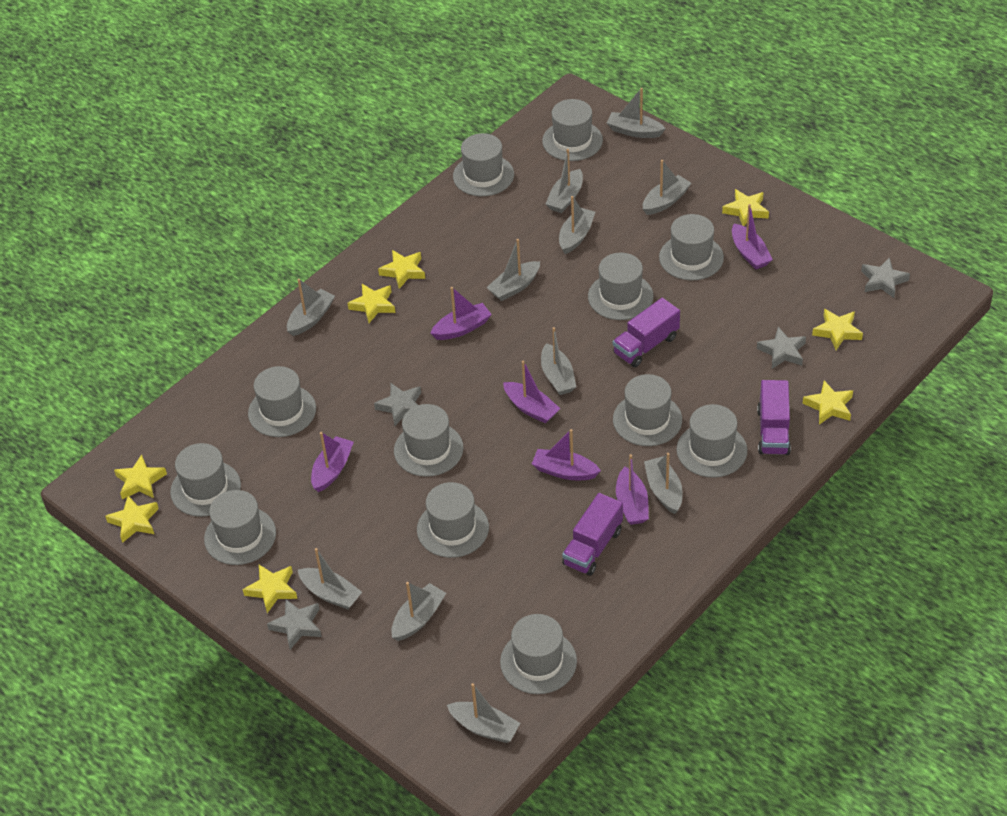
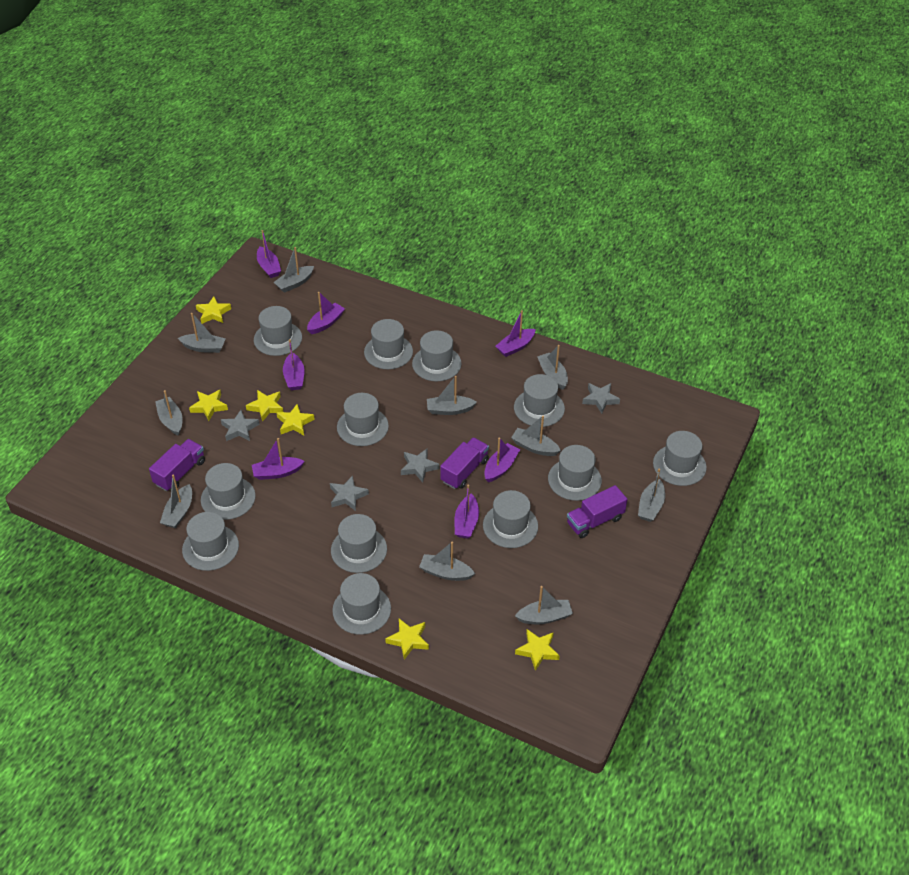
grey boat: [287,279,335,336] [298,548,362,609] [391,582,446,641] [447,683,520,743] [486,239,540,301] [541,327,576,395] [546,149,583,213] [559,196,595,254] [607,88,666,138] [643,160,691,215] [644,453,682,514] = 11 -> [155,390,183,436] [160,474,192,528] [178,313,226,353] [274,247,314,293] [419,542,475,581] [427,376,477,415] [511,416,561,456] [515,586,573,624] [537,345,568,390] [638,469,665,522] = 10
purple boat: [311,432,354,492] [430,287,492,340] [503,361,561,423] [532,429,601,480] [616,454,649,525] [732,204,773,269] = 6 -> [252,438,305,480] [257,230,281,278] [283,339,304,390] [307,292,345,334] [455,484,479,538] [484,438,520,482] [495,310,535,357] = 7
yellow star: [105,496,159,543] [114,455,167,499] [243,565,297,613] [348,284,396,323] [378,250,425,289] [722,189,769,226] [802,381,853,424] [812,309,863,350] = 8 -> [189,390,228,421] [196,296,231,324] [246,390,283,422] [277,404,315,435] [385,619,429,660] [515,629,560,671] = 6

